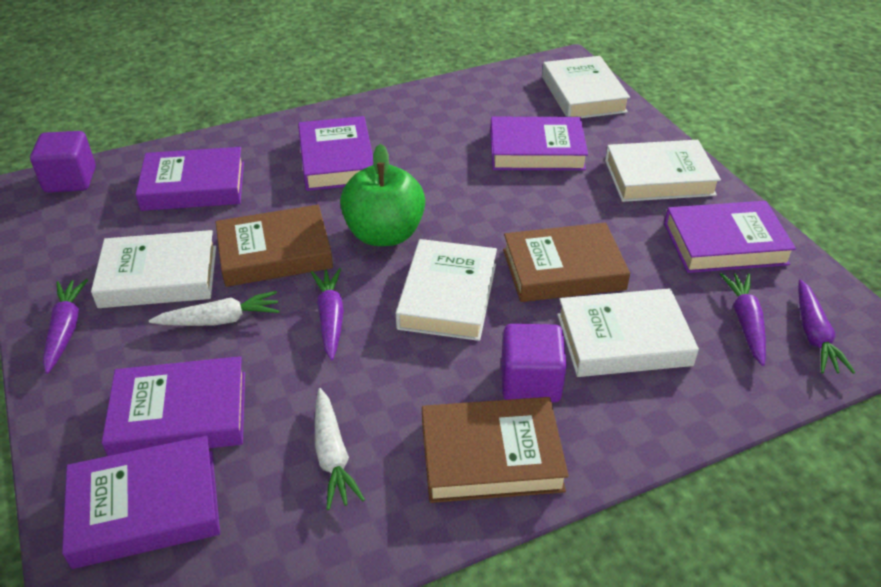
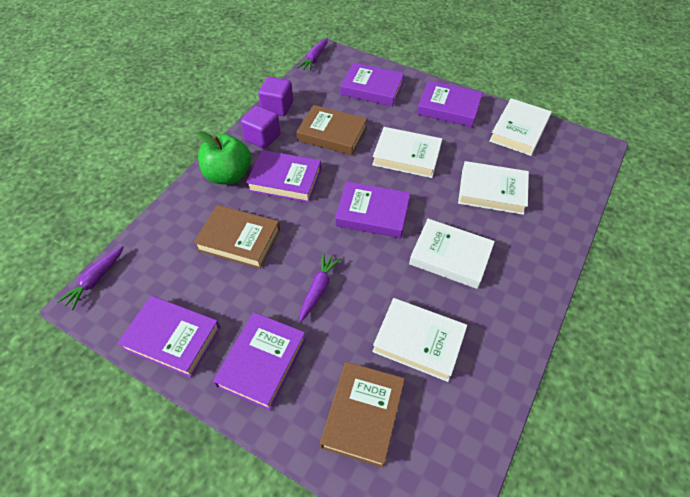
purple carrot: [43,279,88,374] [311,268,344,360] [720,273,766,366] [798,279,855,374] = 4 -> [57,246,124,310] [297,38,328,72] [299,253,341,322] = 3
white carrot: [149,291,280,326] [315,388,365,510] = 2 -> none = 0

